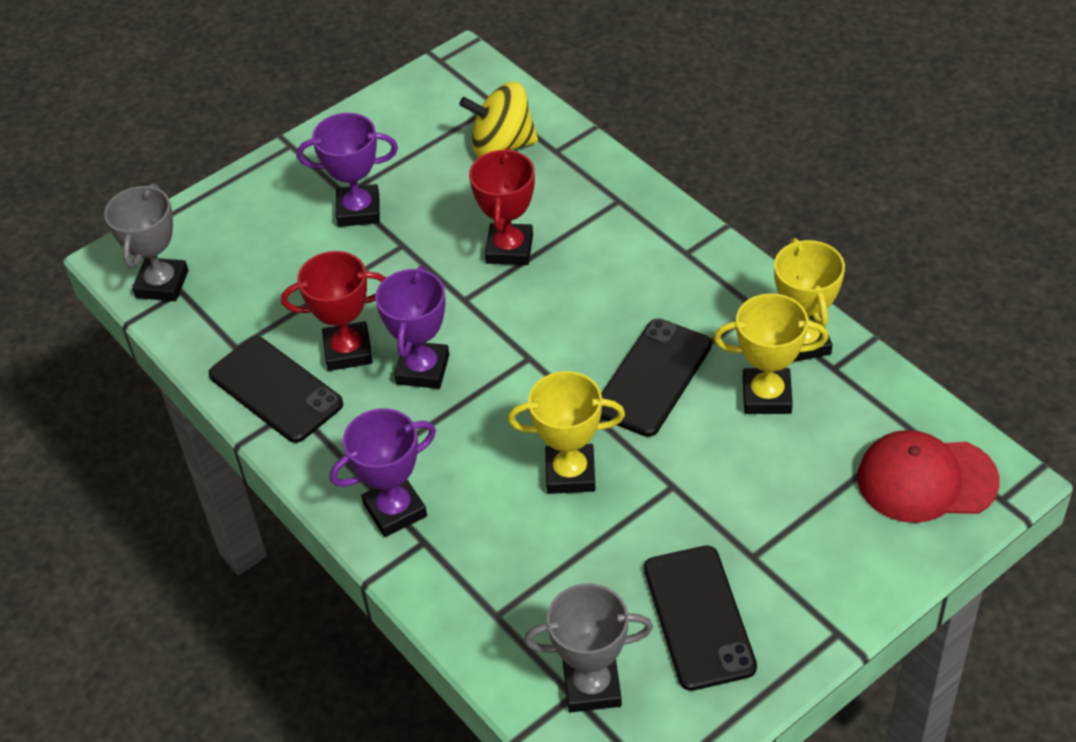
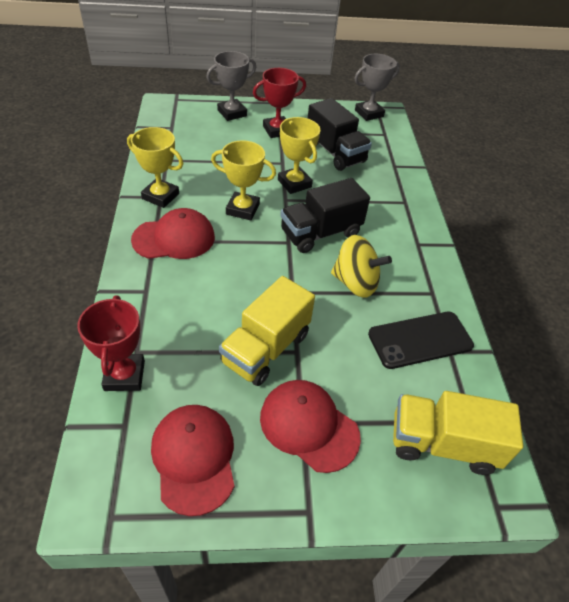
black phone: [209,336,343,443] [600,319,712,437] [644,545,757,691] = 3 -> [368,312,474,369] = 1
black truck: none = 0 -> [280,178,370,253] [308,98,372,171] = 2
purple trophy: [297,113,398,227] [330,408,436,537] [375,266,449,389] = 3 -> none = 0
red cap: [857,430,1000,523] = 1 -> [131,208,215,259] [151,405,235,516] [260,380,361,473] = 3
yellow truck: none = 0 -> [219,276,315,386] [393,391,523,475] = 2

